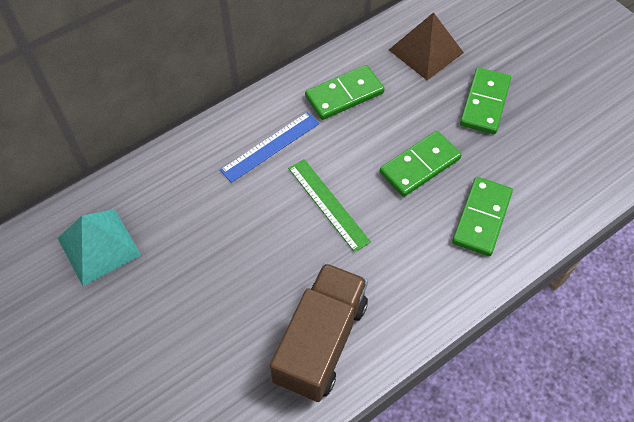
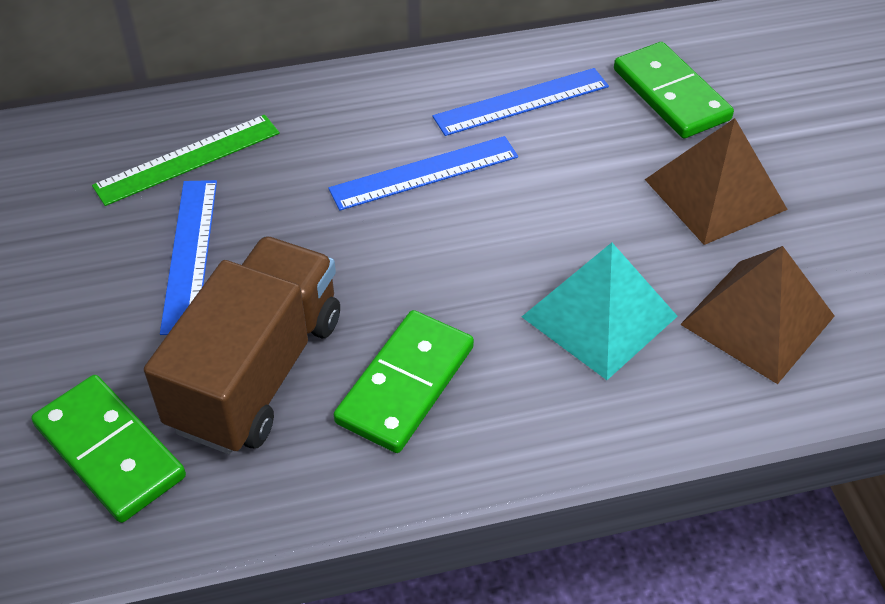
blue ruler: [220,112,320,183] = 1 -> [160,180,217,335] [328,136,518,211] [432,68,609,136] = 3
brown pyramid: [389,12,464,80] = 1 -> [645,118,788,245] [680,246,835,384] = 2
green domino: [305,65,385,120] [379,131,462,197] [452,177,513,256] [460,67,511,134] = 4 -> [32,375,186,523] [334,310,474,453] [614,42,734,138] = 3

